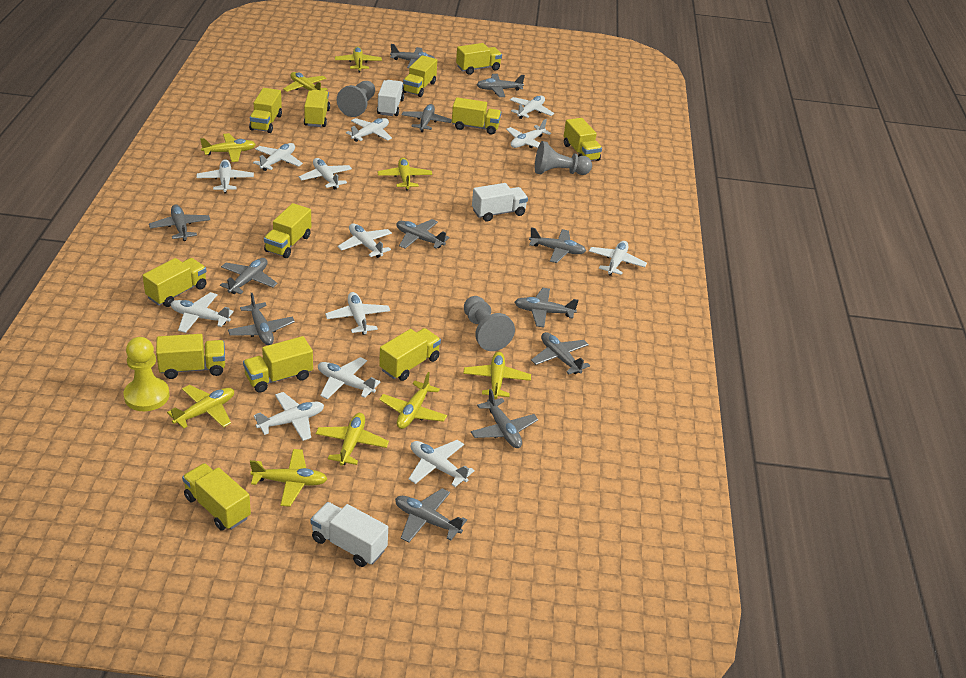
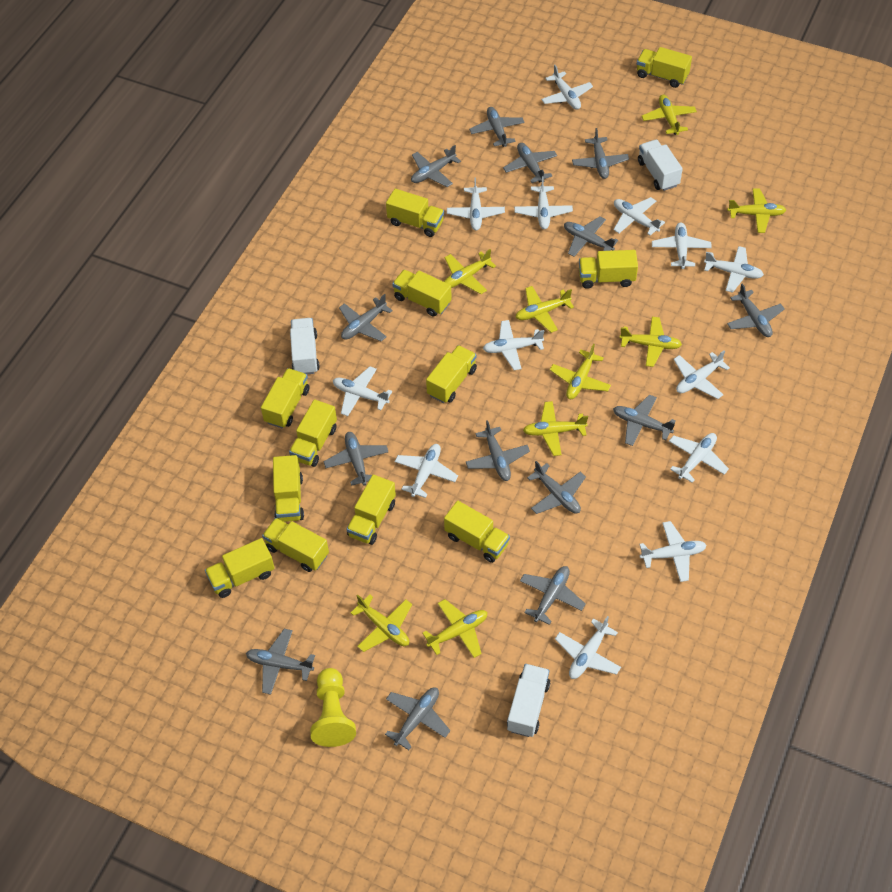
grey pawn: [337,81,375,117] [464,296,515,351] [535,141,592,175] = 3 -> none = 0
grey plane: [149,204,210,241] [220,258,278,294] [228,293,295,345] [390,44,434,68] [395,488,467,542] [396,219,450,249] [401,104,452,132] [471,389,538,448] [477,74,525,97] [515,288,579,327] [529,227,586,263] [531,332,590,374] = 12 -> [246,629,315,695] [323,432,388,486] [339,294,393,341] [385,687,450,750] [411,145,461,187] [466,420,530,481] [469,107,525,147] [503,143,557,183] [520,566,586,625] [527,461,586,514] [564,217,618,257] [572,128,629,179] [613,395,676,446] [727,283,785,337] = 14

